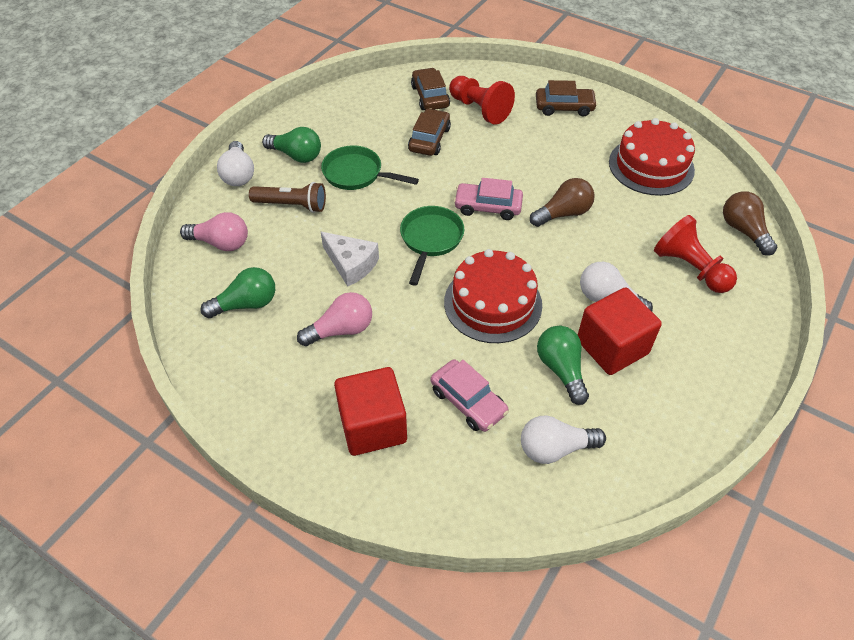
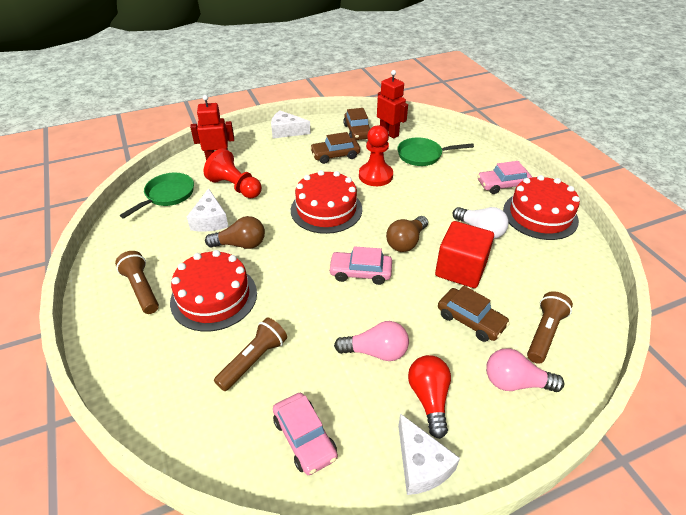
brown flashlight: [249,182,326,213] = 1 -> [115,251,159,314] [214,317,287,391] [527,291,573,364] = 3
green light bulb: [200,267,275,318] [262,127,321,163] [537,326,589,405] = 3 -> none = 0
pink car: [431,359,509,432] [454,178,523,220] = 2 -> [273,393,338,475] [328,246,392,285] [477,161,533,194] = 3
red cake: [444,249,542,343] [609,118,695,196] = 2 -> [170,250,257,332] [291,170,362,234] [503,175,580,240] = 3
red cube: [334,367,407,456] [578,287,662,375] = 2 -> [435,221,494,288] = 1
red light bulb: none = 0 -> [408,355,451,439] = 1
red robot: none = 0 -> [190,95,234,161] [377,70,408,139] = 2
white cheese: [321,232,379,287] = 1 -> [187,188,228,232] [271,111,311,138] [398,413,460,495] = 3
white light bulb: [217,141,254,186] [521,416,606,464] [580,262,653,311] = 3 -> [453,207,509,239] = 1

